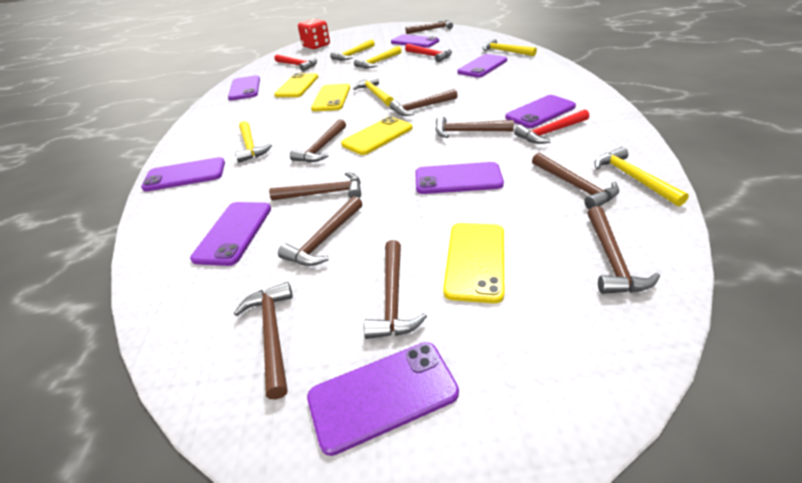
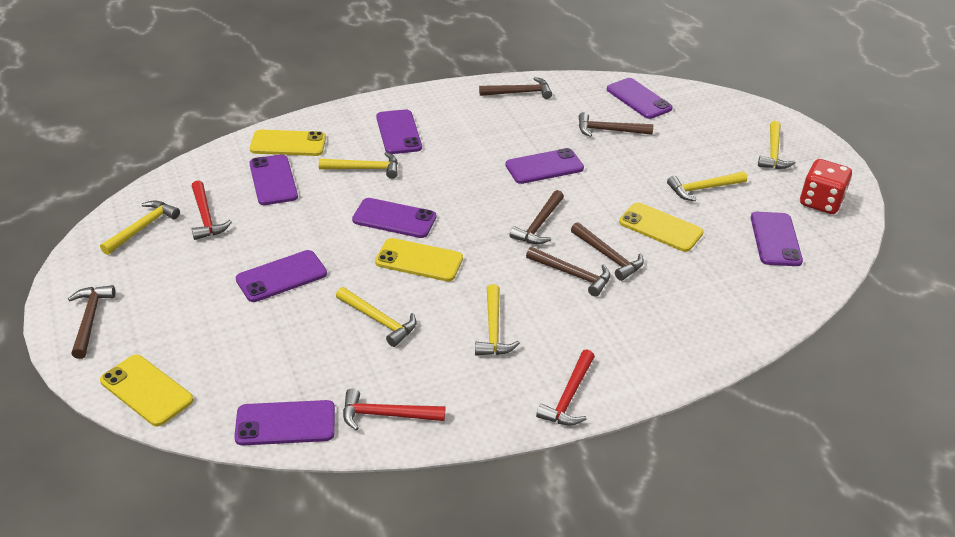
brown hammer: [234,282,293,399] [269,172,361,201] [278,196,362,266] [290,119,346,162] [364,240,427,339] [389,89,458,116] [406,20,453,34] [435,116,514,138] [532,153,619,209] [587,206,660,294] = 10 -> [68,285,115,359] [479,77,552,99] [510,190,564,244] [526,247,610,297] [571,222,644,281] [579,112,653,137] = 6

